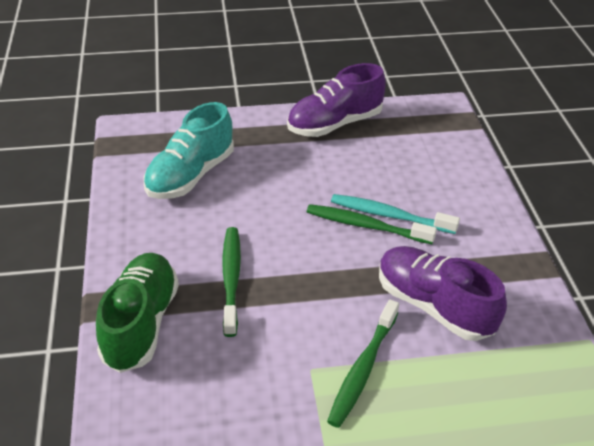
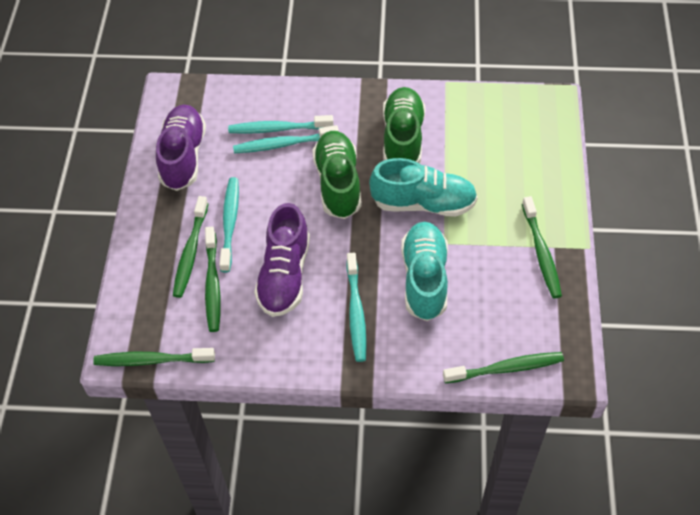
green shoe: [96,253,179,373] = 1 -> [312,131,362,219] [383,87,425,164] = 2
green toothbrush: [222,227,241,337] [307,204,437,244] [327,299,399,428] = 3 -> [93,348,215,366] [173,196,208,298] [205,226,221,332] [443,352,564,383] [522,196,562,298] = 5
turquoise shoe: [143,102,234,199] = 1 -> [369,158,478,217] [401,222,448,321] = 2
turquoise toothbrush: [331,194,460,234] = 1 -> [219,177,239,272] [228,115,334,134] [233,125,339,153] [346,252,367,362] = 4

